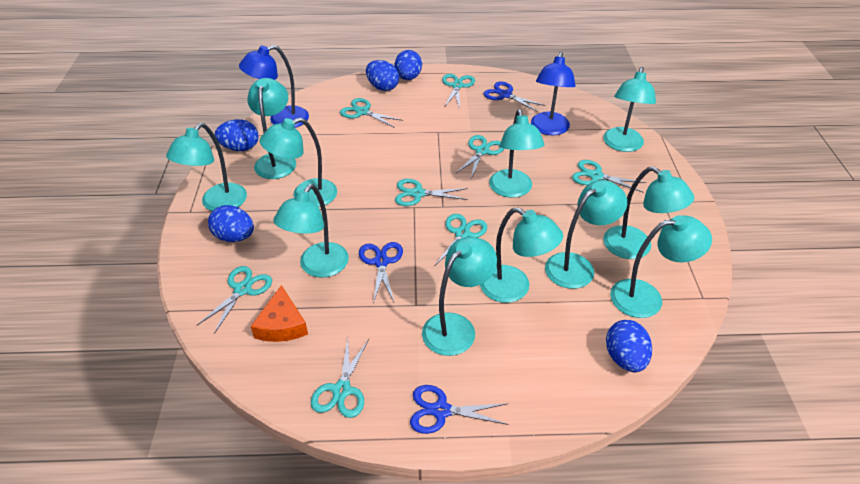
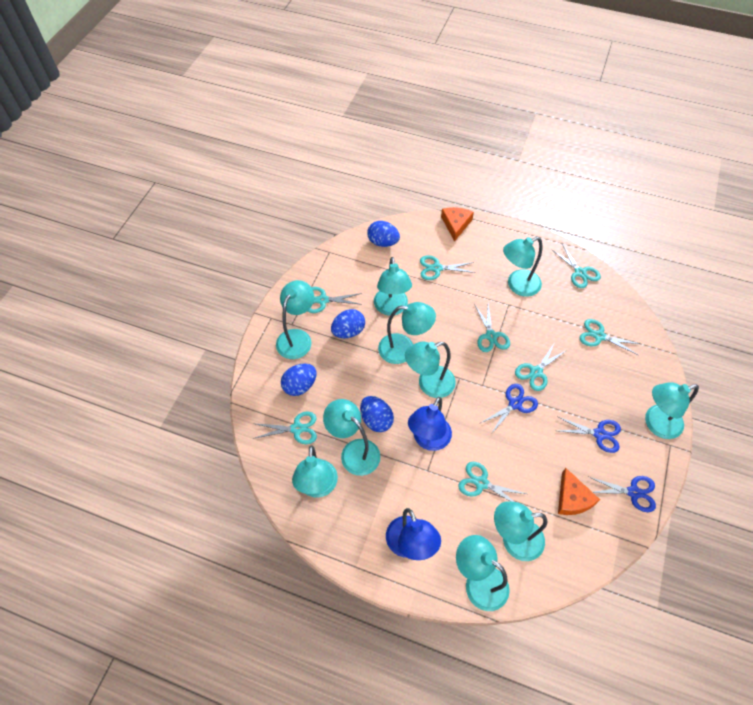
blue egg: [208,205,254,242] [215,119,258,151] [366,60,399,91] [395,50,422,80] [606,320,652,372] = 5 -> [281,364,317,396] [331,309,365,338] [360,396,394,432] [367,221,400,247] = 4
orange cheese: [251,285,308,342] = 1 -> [441,207,474,242] [558,468,600,515] = 2
turquoise lamp: [166,123,247,211] [247,78,296,179] [260,118,337,207] [273,184,349,278] [422,237,497,356] [480,207,563,303] [489,109,545,198] [545,180,627,289] [603,67,656,152] [603,166,694,259] [610,215,712,318] = 11 -> [276,280,314,359] [292,445,338,498] [323,399,380,476] [374,257,412,316] [378,302,436,364] [405,342,456,398] [456,535,510,611] [494,501,547,561] [503,237,542,297] [645,382,699,439] = 10

